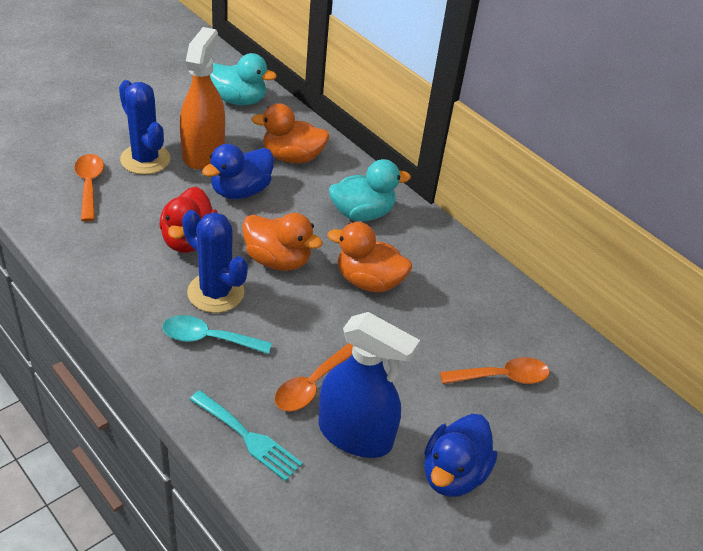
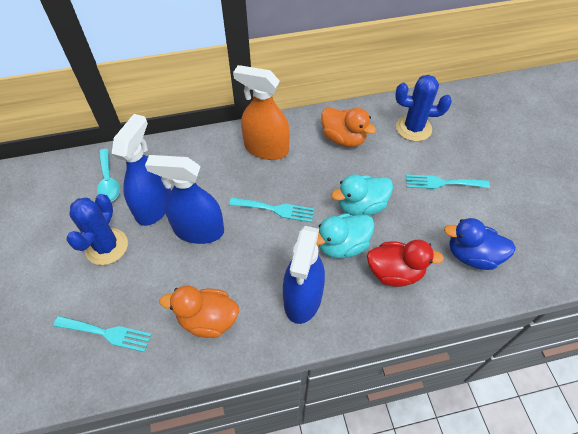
blue duck: [202,144,274,199] [424,414,497,497] = 2 -> [444,218,516,270] = 1
blue spray bottle: [319,312,420,458] = 1 -> [112,114,171,226] [145,155,224,244] [283,226,325,324] = 3
orange duck: [242,213,323,271] [251,103,330,163] [328,222,412,292] = 3 -> [159,286,239,338] [321,107,376,147] = 2
orange spoon: [74,154,104,221] [274,343,353,411] [440,357,549,384] = 3 -> none = 0
turquoise fork: [189,390,303,481] = 1 -> [53,316,152,352] [229,197,314,223] [406,175,490,189] = 3

